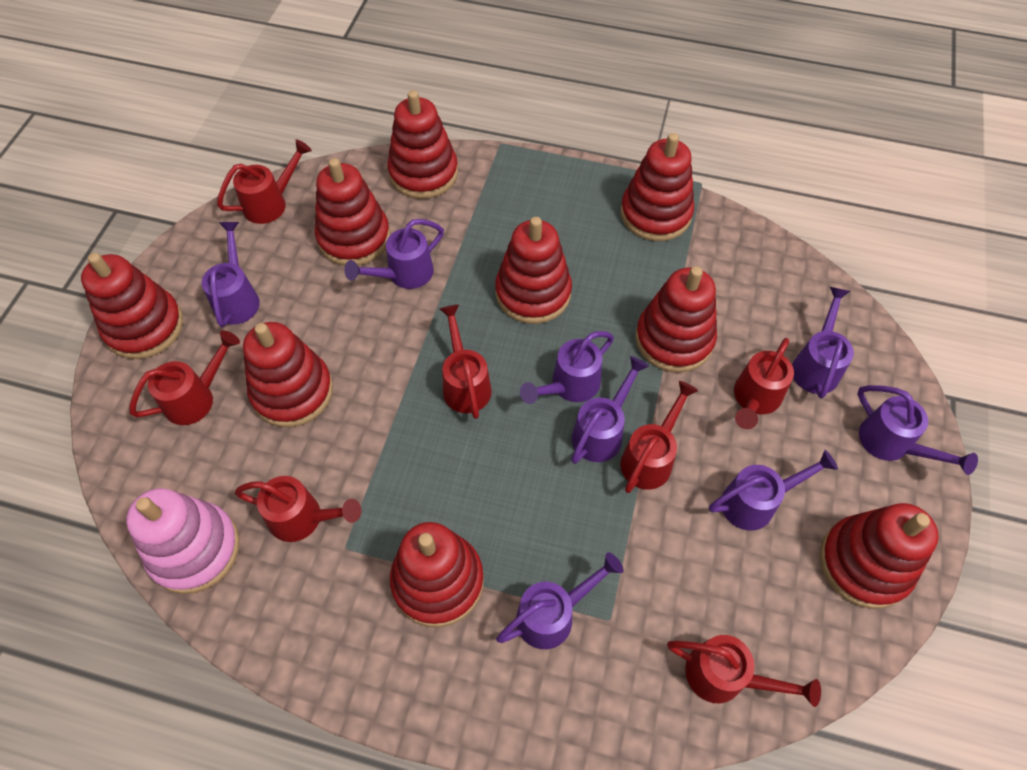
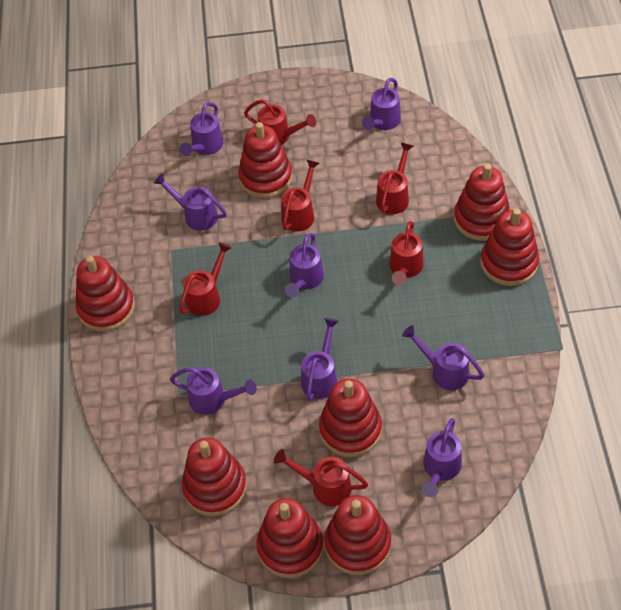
pink stacking toy: [126,488,240,594] = 1 -> none = 0
red stacking toy: [81,253,183,359] [243,322,333,427] [315,158,390,266] [387,90,458,199] [390,522,484,627] [495,217,572,324] [620,133,694,241] [635,266,717,373] [820,503,939,609] = 9 -> [76,256,135,332] [182,437,247,516] [238,122,293,198] [256,498,324,578] [319,379,382,457] [324,495,391,575] [454,164,510,241] [480,208,539,286] = 8
red watering can: [129,331,240,425] [217,139,312,224] [235,476,361,542] [439,304,492,419] [620,381,699,493] [667,635,821,707] [734,338,794,429] = 7 -> [179,242,232,316] [244,99,316,145] [274,449,368,506] [281,160,319,232] [376,143,413,214] [389,221,424,285] = 6

